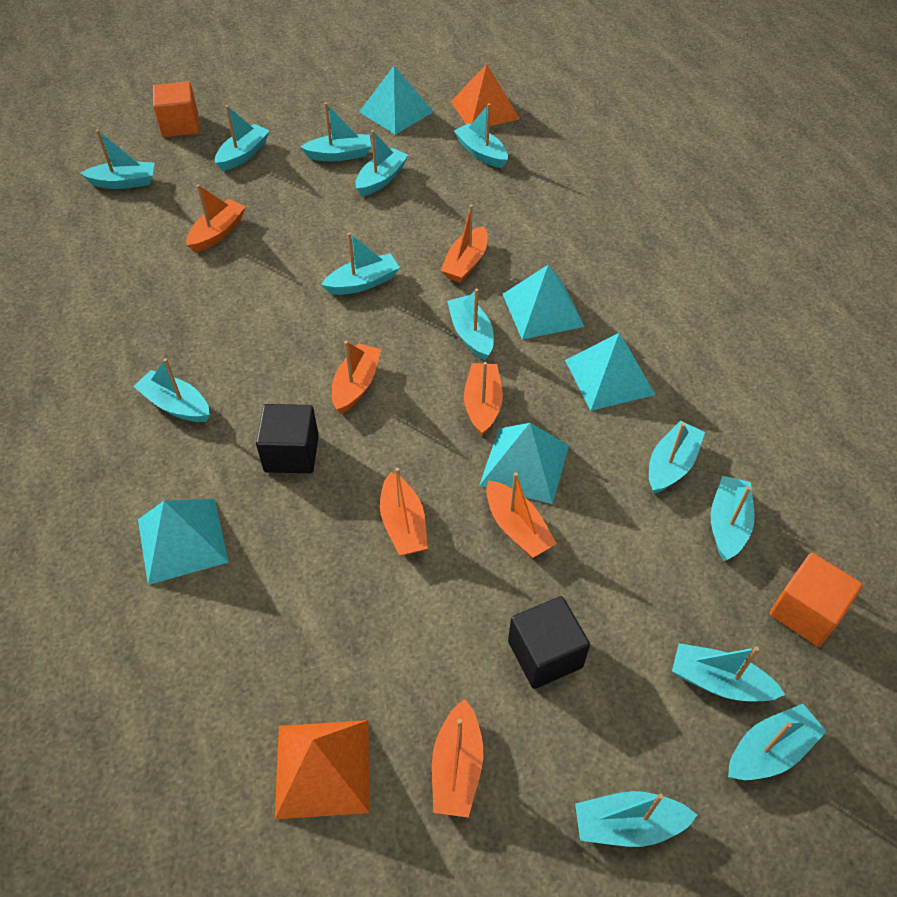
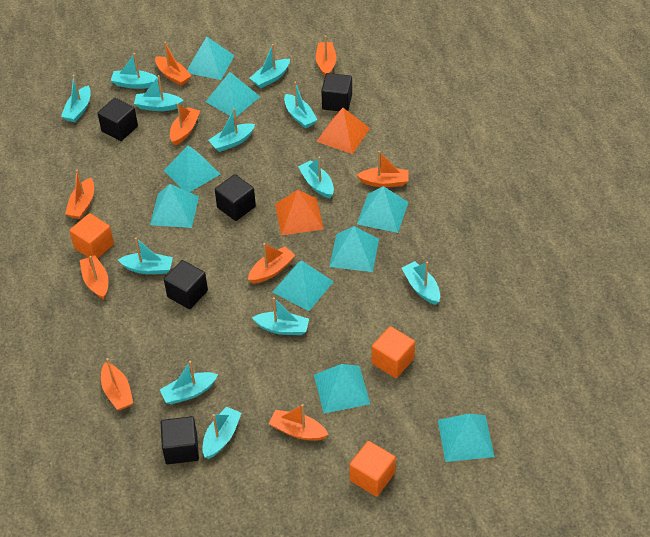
black cube: [256,404,319,473] [508,596,590,689] = 2 -> [97,98,138,141] [161,416,199,464] [164,260,208,309] [215,174,256,221] [321,73,352,111] = 5
orange boat: [186,184,246,253] [332,341,381,414] [380,468,428,555] [432,699,483,817] [441,205,487,283] [464,362,503,436] [486,472,557,558] = 7 -> [65,170,94,219] [80,255,108,299] [101,358,133,410] [155,42,192,86] [170,103,200,145] [248,243,295,284] [269,404,329,441] [316,35,337,76] [357,151,408,187] = 9
orange cube: [153,81,199,138] [770,553,863,647] = 2 -> [69,213,114,258] [349,441,396,497] [372,326,415,378] = 3
turquoise boat: [80,129,155,189] [133,358,210,422] [215,105,270,171] [300,102,371,161] [321,232,400,295] [355,130,409,196] [447,289,494,361] [454,103,508,168] [575,791,697,847] [649,421,705,494] [672,643,785,702] [711,476,754,561] [728,704,827,780] = 13 -> [61,75,91,122] [111,53,158,89] [118,238,173,274] [134,75,184,111] [160,361,218,404] [202,407,241,459] [209,108,255,152] [250,44,290,88] [252,297,309,335] [284,82,317,129] [298,156,334,198] [402,261,440,305] = 12
turquoise pyramid: [138,499,228,585] [359,66,434,135] [479,423,569,504] [503,265,585,339] [565,333,655,411] = 5 -> [150,184,199,228] [164,146,220,192] [187,37,235,80] [205,72,260,117] [272,260,334,311] [314,364,370,413] [329,226,379,272] [357,186,408,233] [438,414,494,462] = 9

